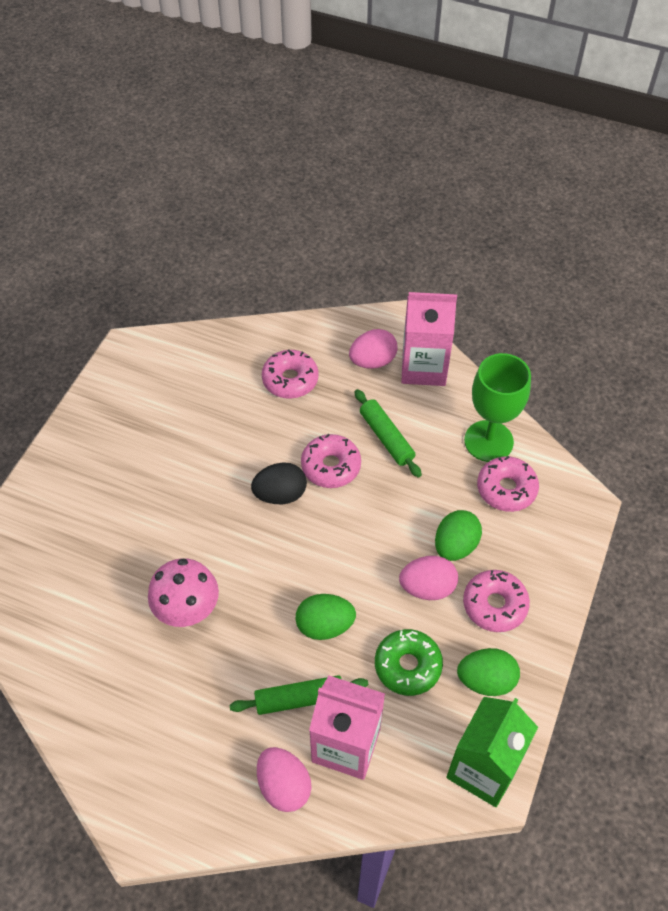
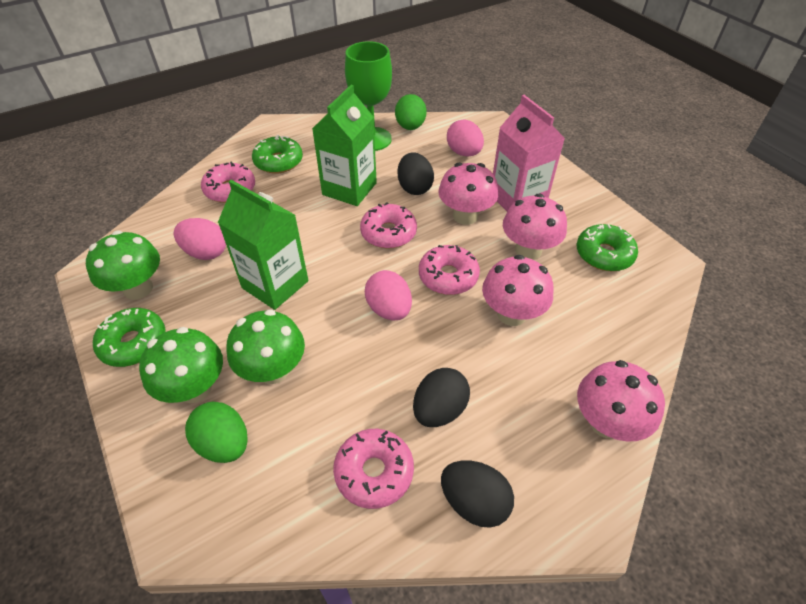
black egg: [251,462,307,504] = 1 -> [398,152,434,195] [413,368,470,427] [441,460,514,528] = 3
green carton: [446,697,538,807] = 1 -> [218,180,308,310] [312,85,377,206] = 2
green donut: [375,629,443,696] = 1 -> [93,308,165,367] [252,135,303,173] [577,224,638,271] = 3
green egg: [296,594,356,640] [435,510,482,561] [457,648,520,696] = 3 -> [185,402,248,463] [395,94,426,130] = 2
green mushroom: none = 0 -> [86,231,160,300] [139,327,223,403] [227,309,305,384] = 3
green rolling pin: [230,675,369,715] [355,389,422,478] = 2 -> none = 0
pink carton: [309,676,385,780] [401,292,457,386] = 2 -> [493,95,565,211] = 1
pink mushroom: [148,558,219,627] = 1 -> [438,163,498,225] [482,255,553,326] [503,194,567,260] [577,360,665,441] = 4

